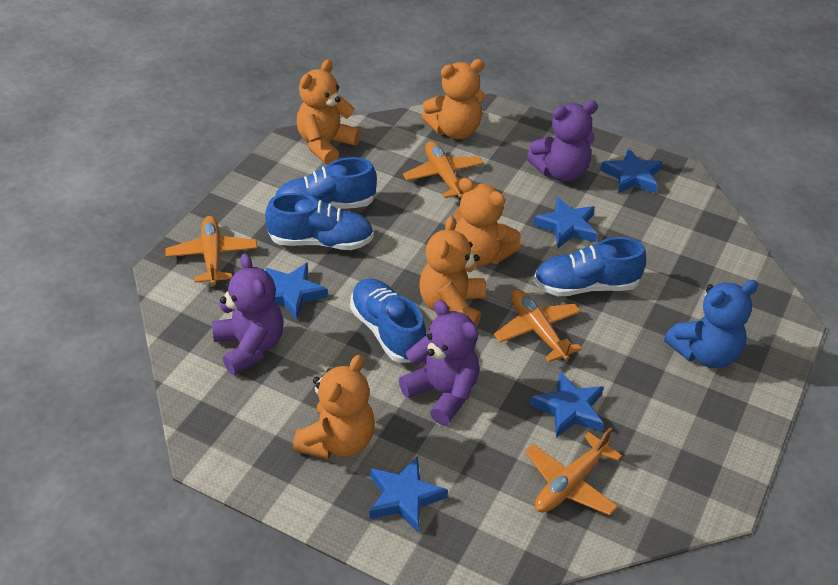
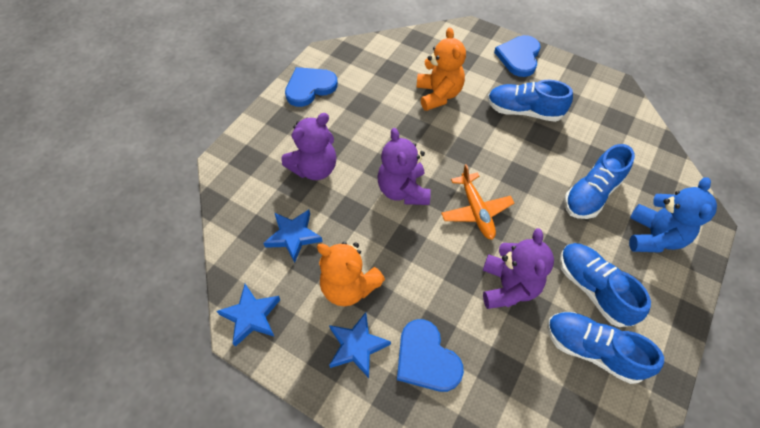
blue heart: none = 0 -> [285,67,338,107] [397,319,464,392] [494,35,541,77] = 3
blue star: [266,262,328,320] [370,456,448,532] [530,371,604,438] [533,197,597,248] [600,148,662,193] = 5 -> [216,284,281,347] [263,210,323,263] [329,312,391,378] = 3
orange plane: [165,216,257,285] [403,141,484,198] [494,289,582,362] [525,427,622,515] = 4 -> [441,164,514,240] = 1
orange teddy bear: [293,355,375,459] [297,59,361,164] [419,216,486,328] [421,59,485,139] [454,178,521,267] = 5 -> [317,242,385,306] [416,27,466,111] = 2

